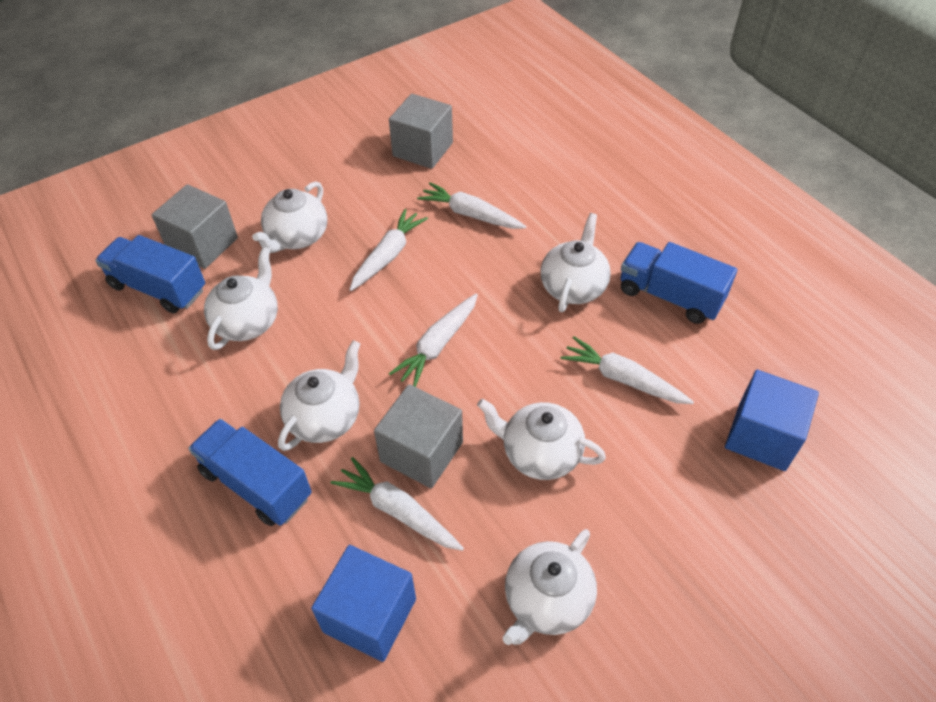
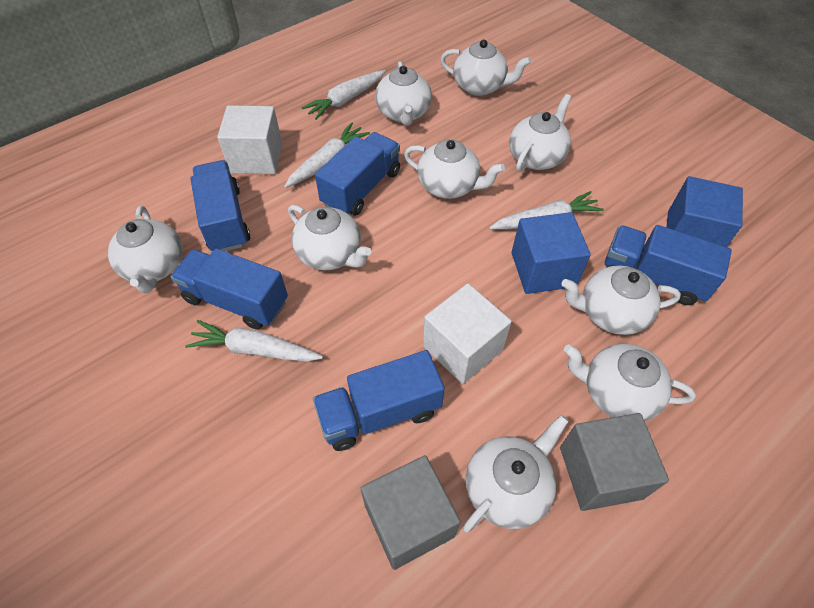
blue truck: [95,235,205,314] [188,419,312,526] [620,242,737,324] = 3 -> [171,249,288,330] [190,160,250,251] [313,350,445,451] [315,132,400,216] [605,225,732,305] = 5
grey cube: [152,184,238,269] [374,384,463,488] [389,93,453,169] = 3 -> [360,455,460,570] [560,413,669,511] = 2
white carrot: [331,457,464,551] [350,209,428,291] [389,294,478,387] [417,182,526,229] [561,336,694,404] = 5 -> [185,320,323,362] [284,122,370,188] [301,70,386,120] [489,191,604,230] = 4
white cube: none = 0 -> [217,105,282,174] [423,283,512,384] = 2
white teapot: [204,247,278,350] [252,181,327,253] [278,340,360,451] [477,399,606,480] [503,529,597,645] [541,213,611,312] = 6 -> [108,206,183,293] [288,205,372,270] [375,61,432,126] [404,139,505,199] [440,40,531,96] [463,415,569,532] [509,94,571,172] [561,265,681,335] [564,344,696,421] = 9

